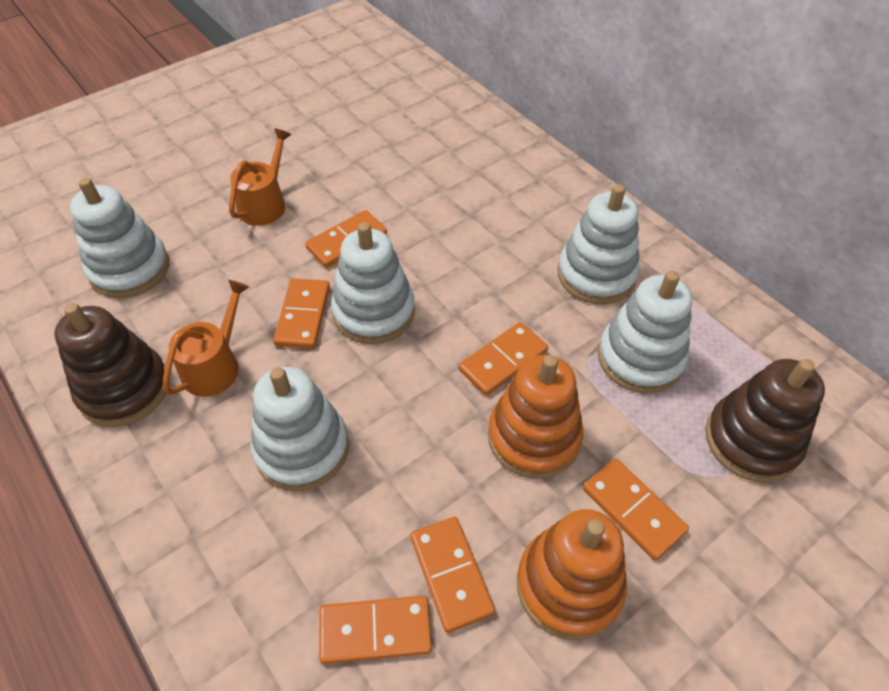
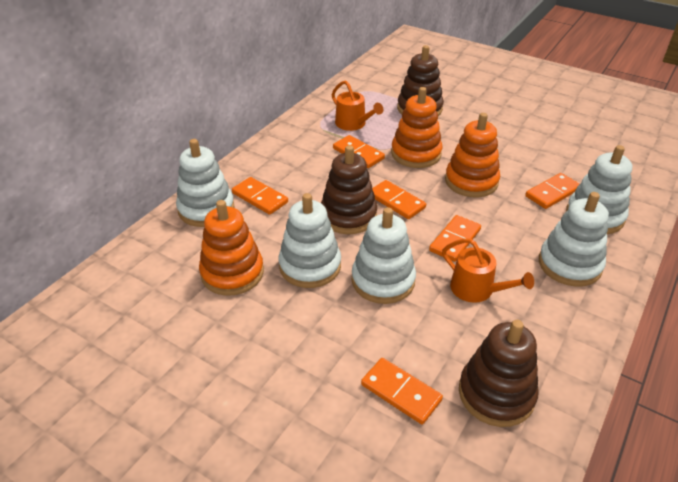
brown stacking toy: [54,303,166,427] [705,359,825,482] = 2 -> [321,145,377,234] [397,45,444,116] [459,320,539,427] = 3
orange stacking toy: [488,355,583,479] [517,509,627,640] = 2 -> [199,200,264,296] [391,87,442,168] [445,113,500,197] = 3

